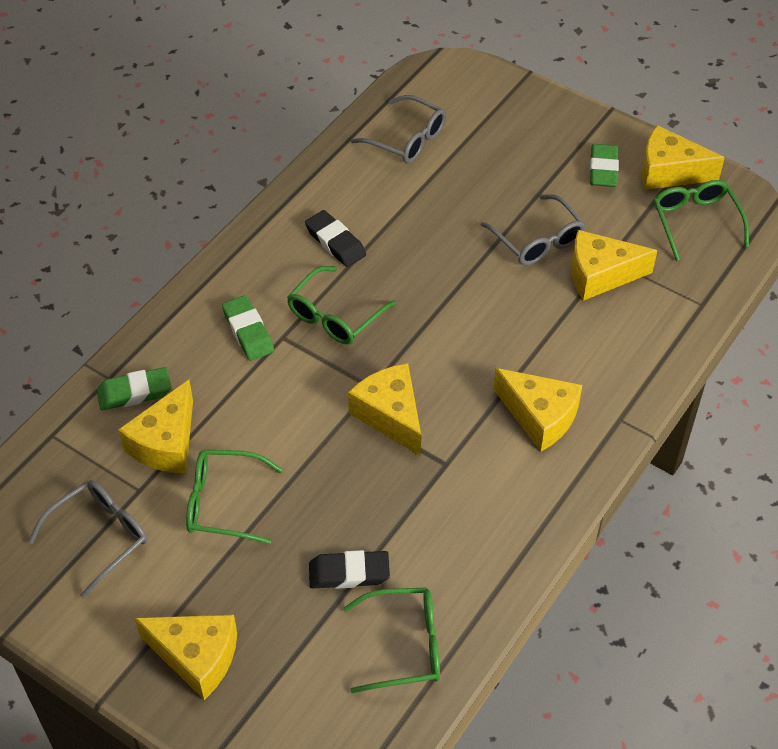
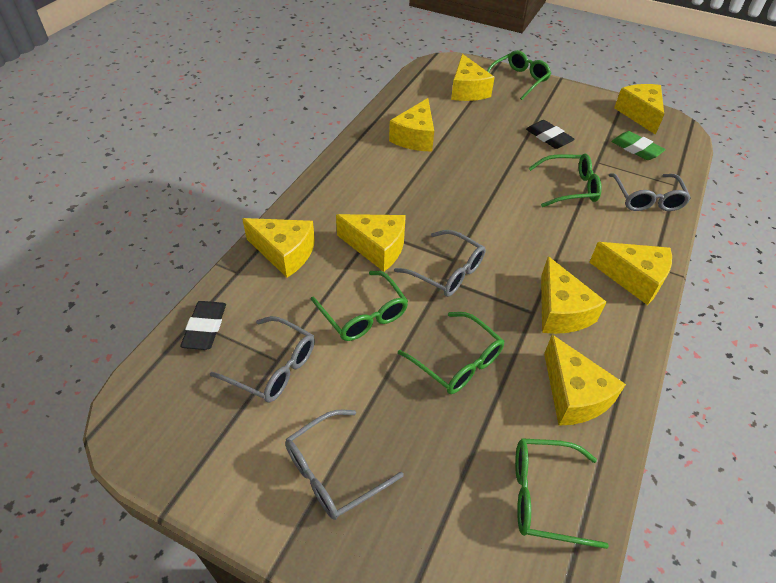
green eraser: [97,367,171,411] [222,295,274,361] [590,144,619,187] = 3 -> [611,131,666,160] = 1
green glasses: [186,449,283,544] [287,266,396,345] [344,588,440,693] [654,180,749,261] = 4 -> [311,271,408,341] [398,312,504,394] [487,50,551,100] [515,438,609,549] [529,154,602,207] = 5
grey glasses: [28,480,147,598] [351,95,446,163] [481,194,586,265] = 3 -> [210,316,315,403] [285,410,404,520] [394,230,486,297] [609,173,691,211] = 4
yellow cheese: [118,380,193,474] [134,615,237,700] [348,363,421,456] [493,368,582,452] [571,230,658,301] [642,125,725,190] = 6 -> [242,218,315,278] [336,214,406,272] [389,98,434,151] [451,54,495,101] [541,256,606,334] [544,335,626,426] [589,242,672,305] [614,84,664,135] = 8

